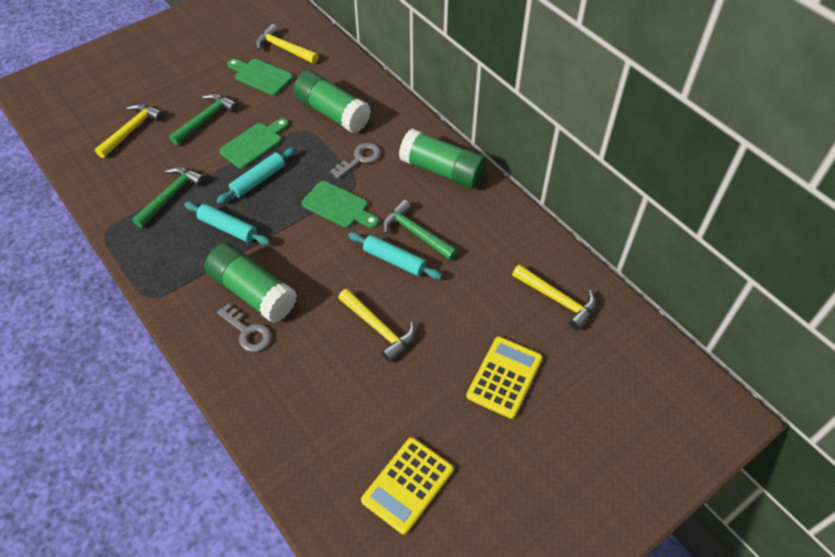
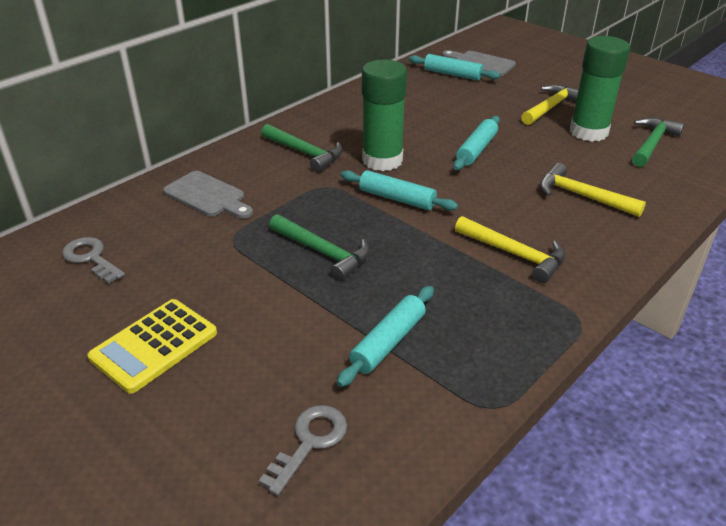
green cutting board: [219,118,289,169] [227,59,293,95] [302,181,379,228] = 3 -> none = 0
green glue stick: [204,243,297,323] [293,70,371,133] [399,129,487,189] = 3 -> [362,60,407,171] [570,36,630,142] = 2
grey cutting board: none = 0 -> [163,171,253,219] [442,50,516,76] = 2
turquoise rolling pin: [184,202,270,245] [217,147,296,204] [348,232,442,279] = 3 -> [337,286,434,387] [341,170,458,211] [409,54,500,80] [453,116,500,170] = 4
yellow calculator: [361,437,453,534] [466,337,542,419] = 2 -> [87,299,217,394] = 1
yellow hammer: [95,103,164,158] [255,24,319,64] [338,289,415,362] [512,264,596,330] = 4 -> [455,216,565,283] [521,84,579,125] [540,163,646,217] = 3

